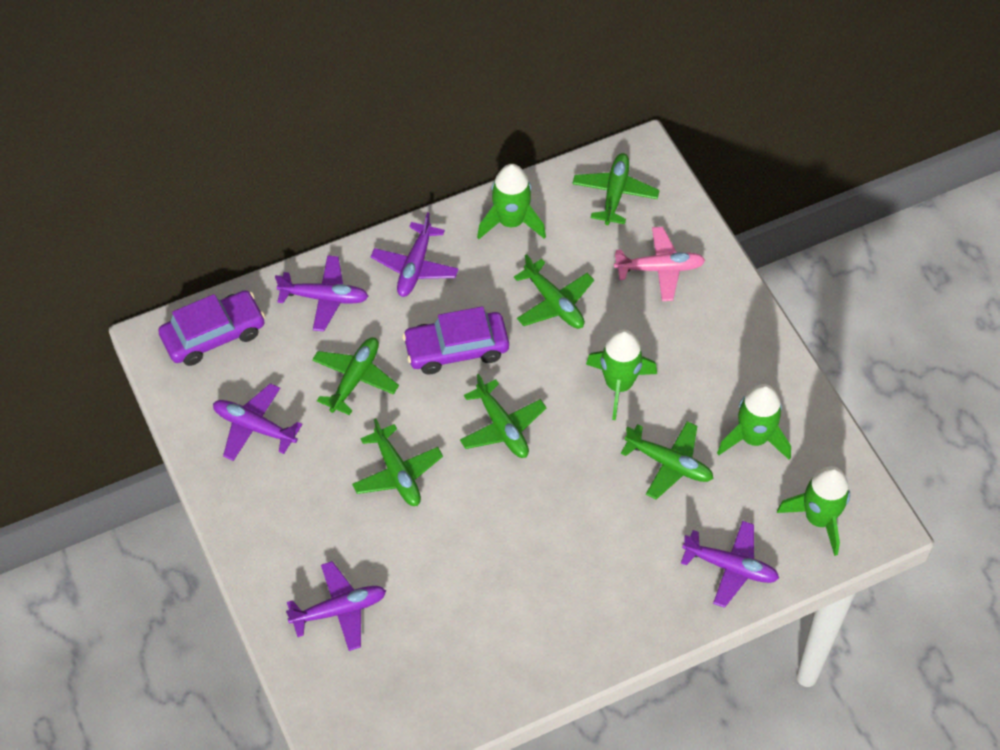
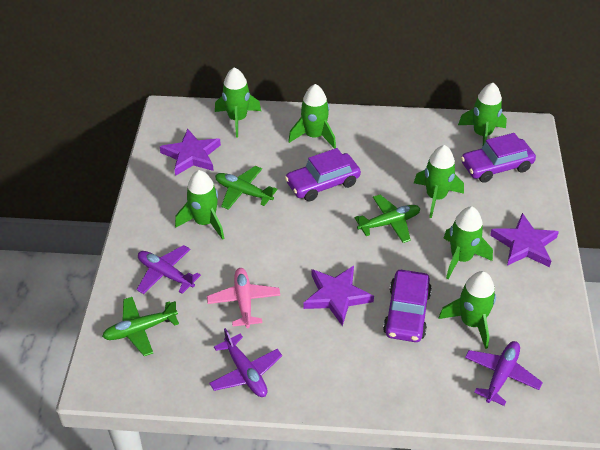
green plane: [312,337,399,415] [352,418,443,506] [460,374,546,458] [514,254,594,329] [572,153,660,225] [621,421,714,500] = 6 -> [102,297,179,356] [215,166,277,210] [354,195,420,243] = 3
green rocket: [477,164,546,239] [586,330,657,420] [717,384,791,460] [777,466,850,556] = 4 -> [175,170,224,240] [215,67,261,137] [288,84,336,149] [414,145,464,218] [439,271,496,349] [443,206,493,279] [458,83,507,145] = 7
purple car: [158,290,265,366] [402,306,509,375] = 2 -> [285,148,361,201] [383,270,432,342] [461,133,536,183] = 3
purple plane: [213,383,302,461] [275,255,369,332] [286,561,386,651] [371,212,459,297] [681,521,779,608] = 5 -> [137,245,201,294] [209,328,282,397] [465,341,543,406] = 3
purple star: none = 0 -> [160,129,221,176] [303,266,374,326] [490,213,559,267] = 3

